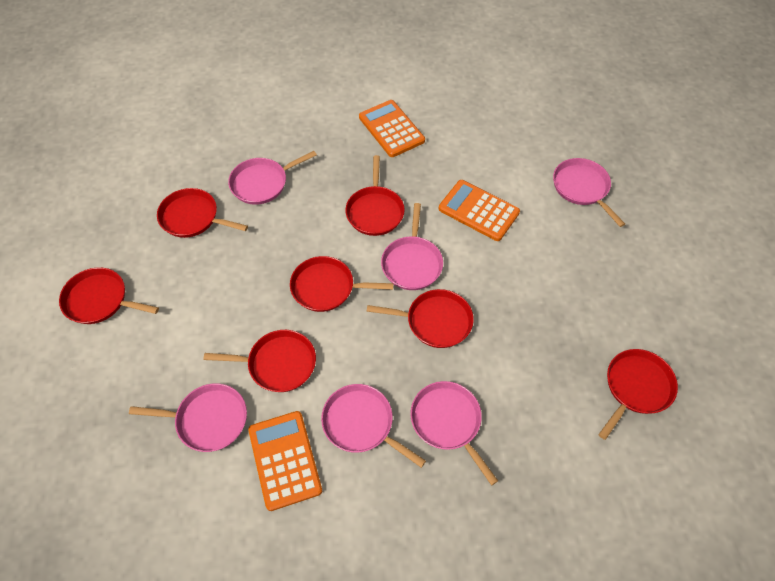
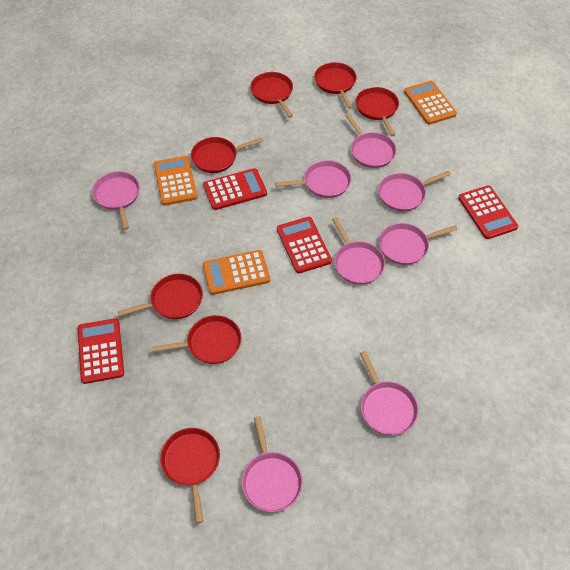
pink pan: [129,383,247,452] [228,151,317,205] [321,384,426,468] [381,203,443,290] [410,381,498,486] [553,158,625,227] = 6 -> [92,171,140,230] [242,416,302,512] [275,160,351,198] [332,217,385,285] [345,113,396,168] [360,351,418,435] [378,171,451,211] [379,223,458,265] = 8
red calculator: none = 0 -> [78,318,124,384] [203,168,267,210] [277,217,332,274] [458,185,518,239] = 4

